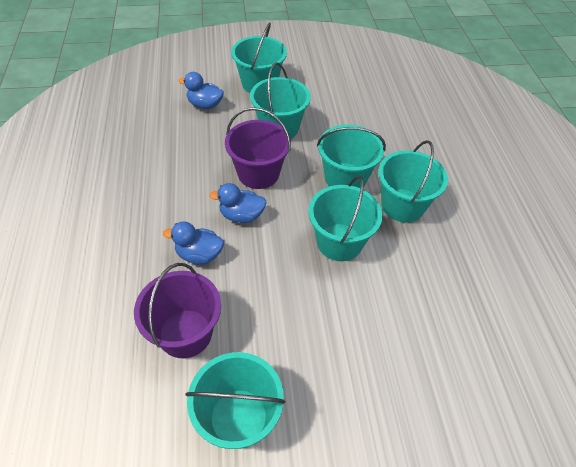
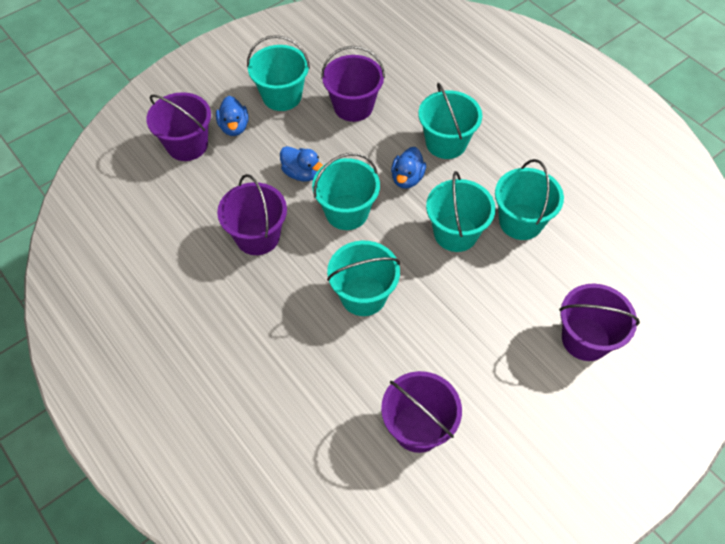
purple bucket: [134,263,221,358] [225,107,291,189] = 2 -> [146,92,211,161] [217,174,287,255] [321,46,385,122] [381,371,462,453] [559,284,640,361] = 5

